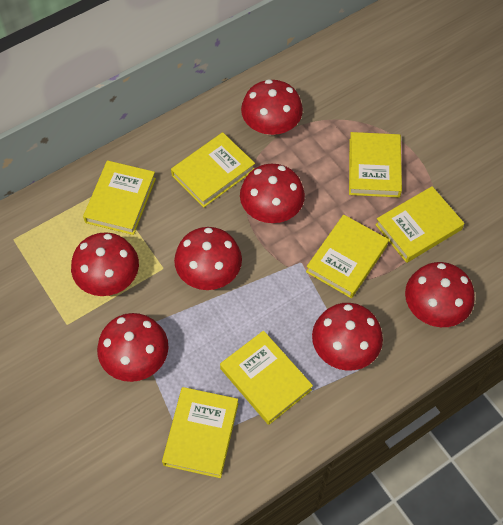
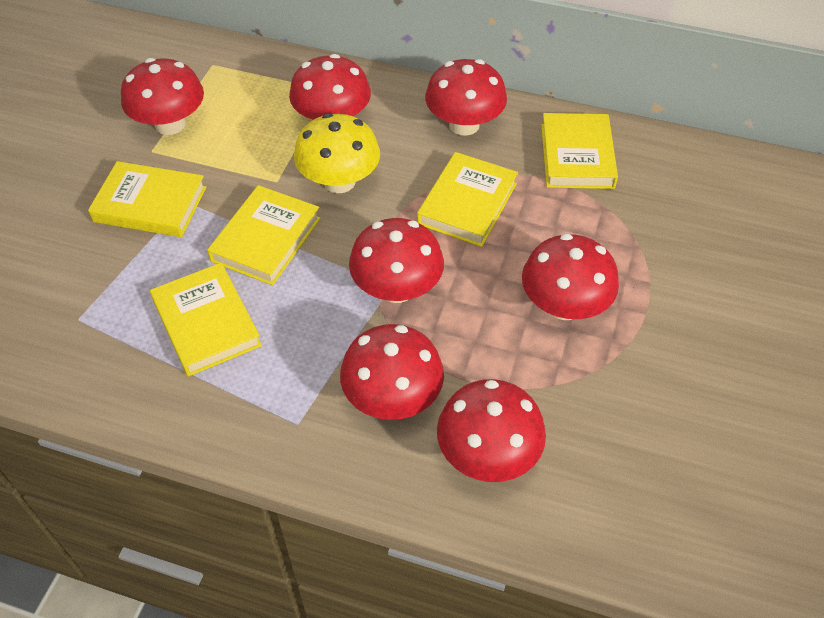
yellow book: [83,160,156,235] [162,387,238,478] [171,132,255,208] [220,331,313,425] [306,214,389,298] [349,132,402,197] [375,186,464,263] = 7 -> [88,161,206,237] [150,263,262,377] [207,185,320,285] [417,152,518,247] [541,113,618,189] = 5
yellow mushroom: none = 0 -> [294,113,380,193] = 1

